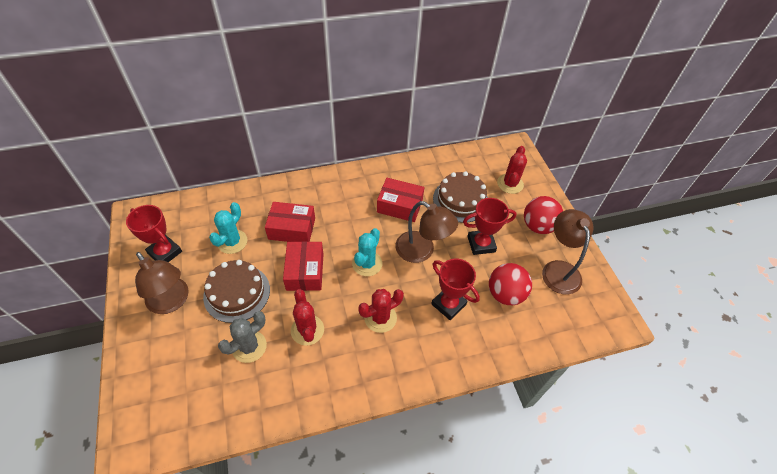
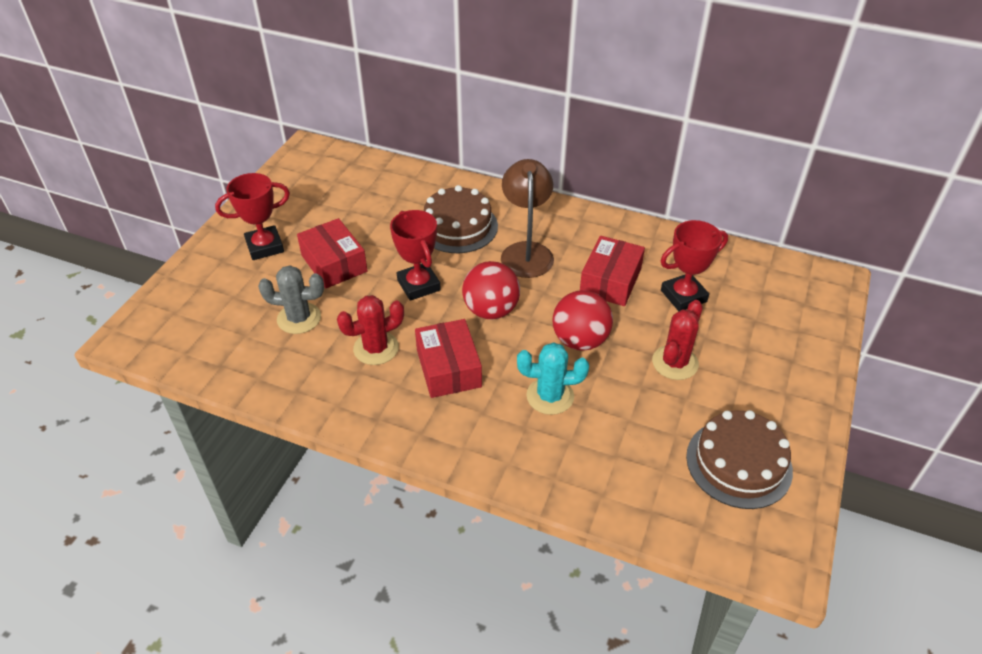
brown lamp: [135,252,189,314] [395,201,458,263] [542,209,594,295] = 3 -> [501,159,554,278] = 1
red cactus: [291,289,324,346] [358,289,404,333] [497,146,527,194] = 3 -> [337,295,404,365] [652,300,703,380] = 2
turquoise cactus: [209,202,248,254] [352,228,382,276] = 2 -> [517,342,589,415] = 1

